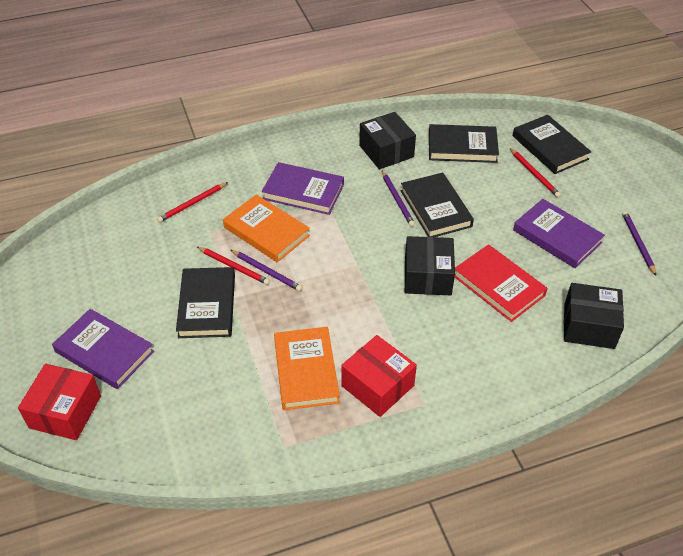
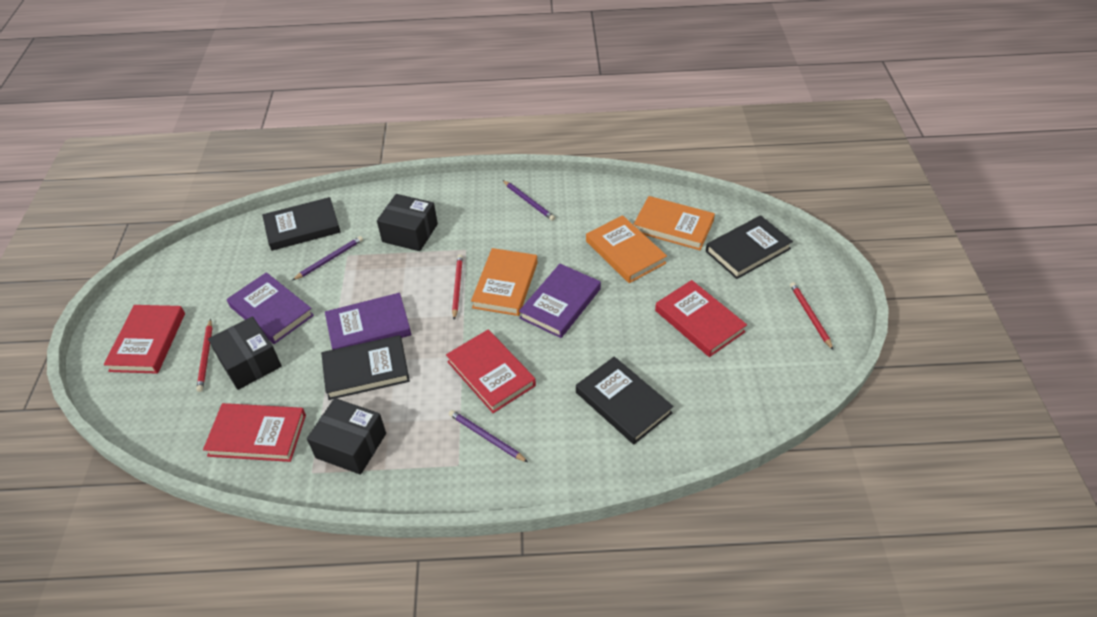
orange book: [223,194,310,262] [274,327,340,410] = 2 -> [471,248,538,316] [586,215,667,283] [633,196,715,250] = 3
red book: [455,244,548,322] = 1 -> [104,305,185,374] [203,403,306,462] [446,330,536,413] [655,280,747,357] = 4
red box: [18,364,101,440] [341,335,417,417] = 2 -> none = 0

